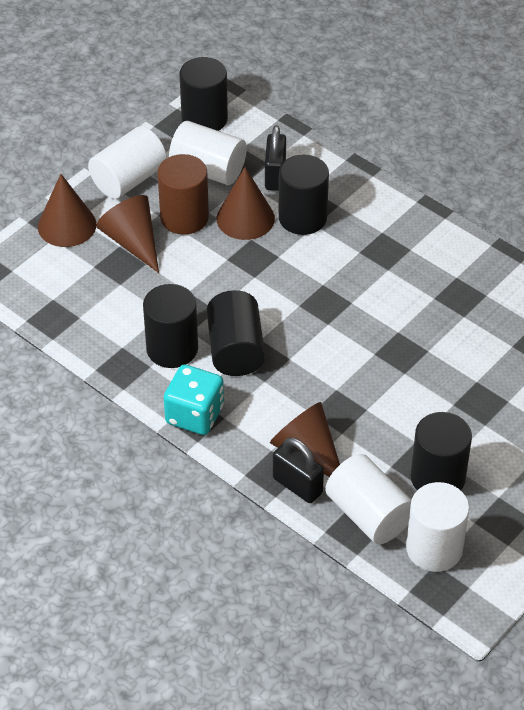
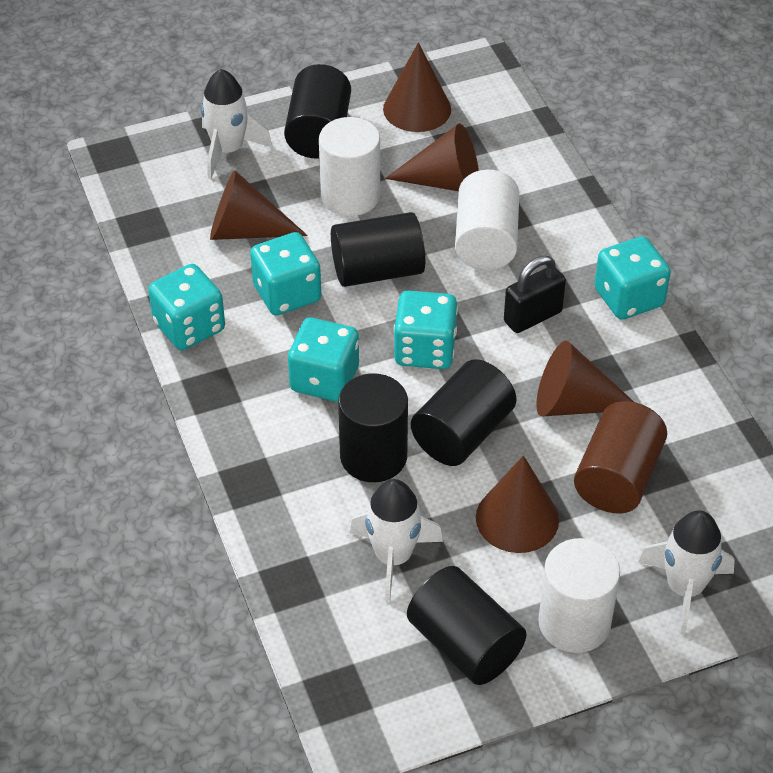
black padlock: [265,125,286,191] [273,437,324,503] = 2 -> [504,256,566,333] = 1
brown cone: [38,174,96,247] [96,195,159,273] [216,167,275,240] [270,402,340,477] = 4 -> [210,170,307,240] [383,43,451,132] [385,124,479,191] [476,455,559,553] [536,341,634,416] = 5
turquoise dice: [164,365,224,435] = 1 -> [148,264,225,350] [250,232,321,315] [288,318,359,402] [394,291,458,369] [594,236,671,320] = 5
white cylinder: [88,126,167,199] [169,121,247,185] [325,454,411,544] [406,482,469,572] = 4 -> [319,117,380,216] [455,170,519,270] [538,538,620,653] = 3
white rocket: none = 0 -> [201,69,272,179] [350,479,443,603] [638,510,735,635] = 3

